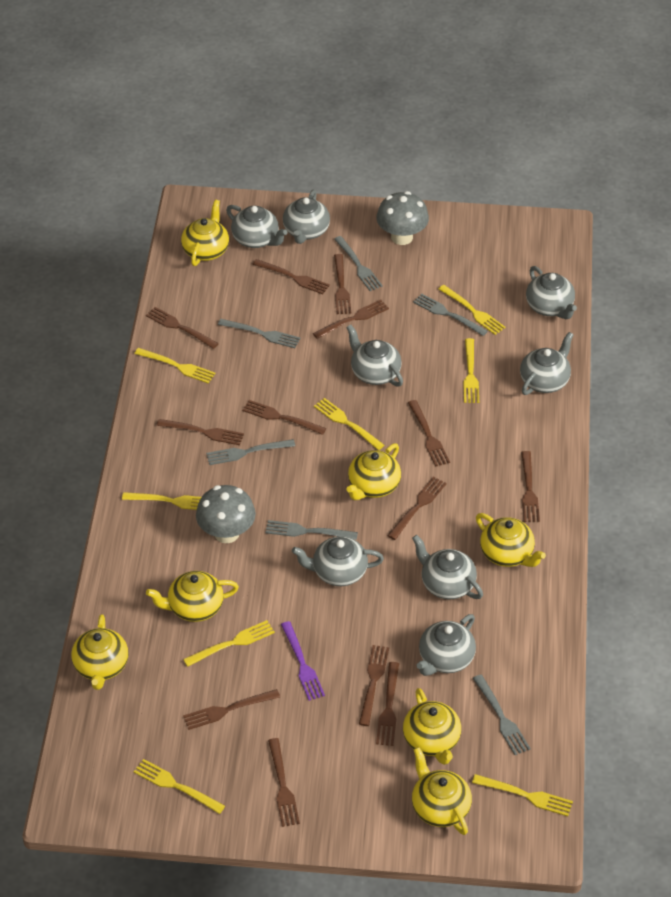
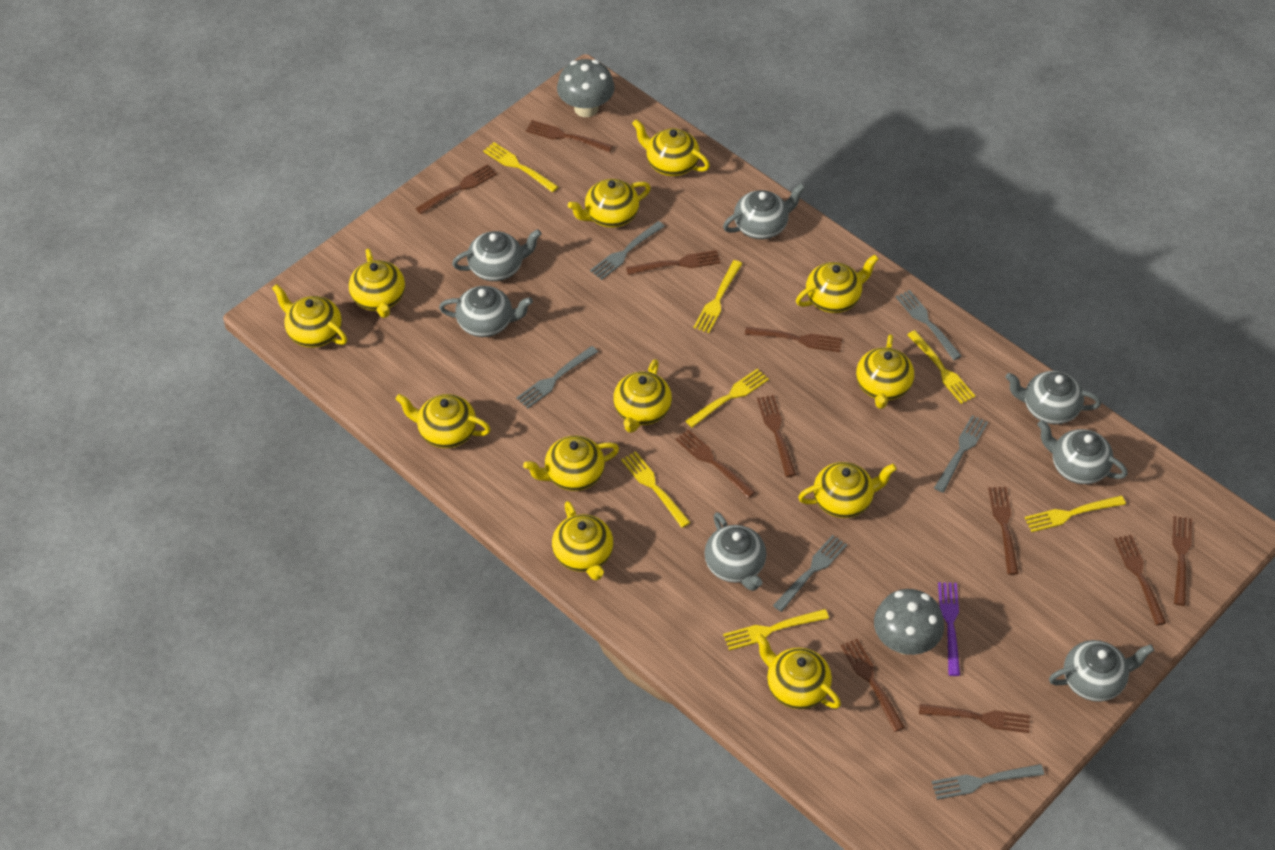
brown fork: [146,307,219,349] [156,419,244,445] [183,689,280,730] [242,400,326,435] [252,259,330,294] [268,738,300,827] [313,300,389,339] [334,254,351,314] [359,645,389,726] [376,662,399,746] [387,477,447,540] [408,400,450,467] [521,451,540,522] = 13 -> [415,164,497,214] [526,120,613,152] [626,250,721,275] [675,430,756,498] [745,327,842,352] [757,395,796,477] [841,638,905,732] [919,704,1030,733] [988,487,1019,575] [1114,535,1166,625] [1172,516,1192,606] = 11
grey teapot: [226,205,287,248] [283,190,330,244] [292,536,384,586] [346,325,403,386] [412,535,483,599] [417,614,476,676] [520,332,574,395] [526,266,577,319] = 8 -> [439,286,533,337] [452,229,542,281] [704,512,766,591] [723,183,805,239] [1005,371,1101,424] [1037,420,1128,484] [1049,640,1154,702] = 7
yellow fork: [122,492,201,510] [134,759,225,814] [135,348,215,384] [183,620,275,667] [314,398,384,450] [438,285,506,335] [463,338,479,403] [472,774,573,816] = 8 -> [483,142,558,192] [621,451,691,528] [686,369,769,428] [694,260,742,333] [723,609,829,650] [907,330,975,404] [1025,496,1126,532] = 7
yellow teapot: [71,614,128,690] [146,571,239,622] [181,200,229,266] [346,443,401,500] [403,688,461,765] [412,747,472,835] [476,513,546,567] = 7 -> [272,284,347,348] [349,249,405,318] [396,394,491,448] [523,436,619,491] [552,501,614,581] [568,179,651,228] [613,359,672,433] [632,119,710,176] [755,633,841,709] [796,254,879,313] [798,462,897,518] [856,334,914,409] = 12

